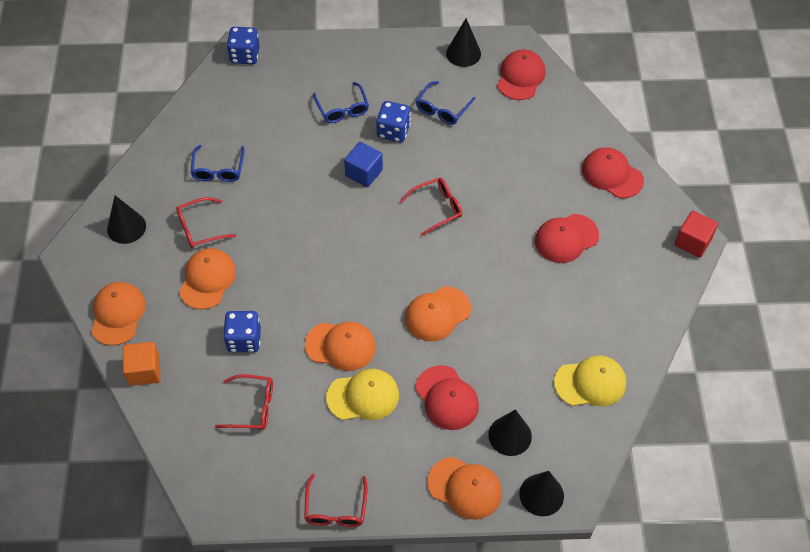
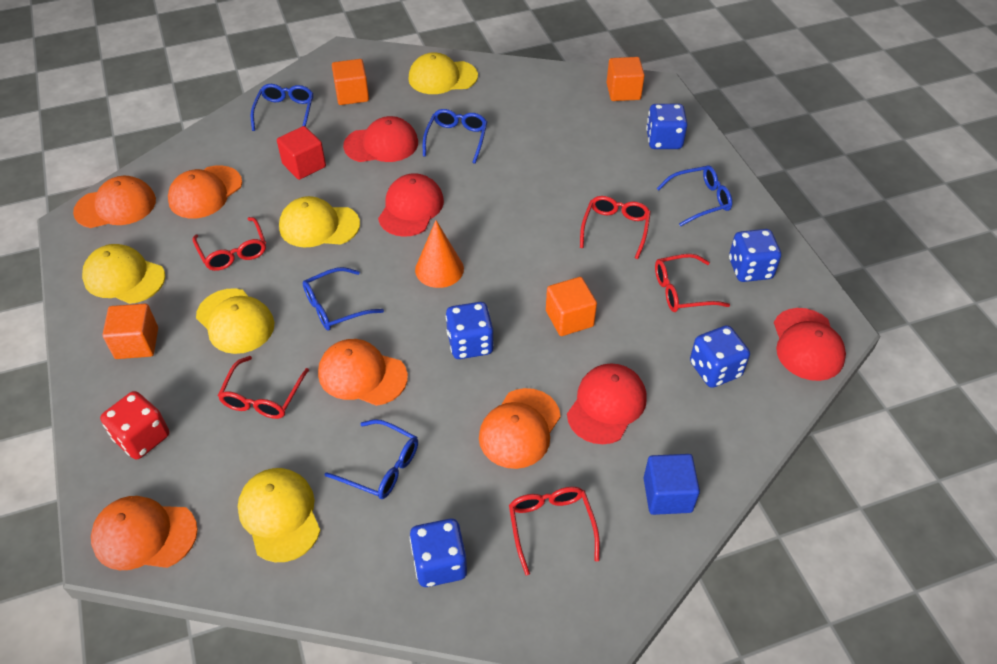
black cone: [107,195,146,244] [446,18,481,67] [488,409,532,456] [519,471,564,516] = 4 -> none = 0
blue dice: [223,311,261,352] [227,27,260,64] [376,101,411,142] = 3 -> [410,519,467,587] [446,302,494,359] [646,104,688,149] [690,325,750,388] [729,229,781,282] = 5
blue glasses: [191,145,245,182] [313,82,369,123] [416,81,475,125] = 3 -> [251,84,313,131] [303,267,384,331] [325,419,418,499] [423,109,487,164] [657,165,732,226] = 5
orange cone: none = 0 -> [415,220,464,288] = 1
orange cube: [123,342,160,386] = 1 -> [102,304,158,359] [332,59,369,105] [546,277,597,336] [607,57,645,101] = 4
red dice: none = 0 -> [100,391,170,459] = 1
red glasses: [176,197,236,248] [215,374,273,430] [304,474,368,527] [400,178,462,236] = 4 -> [193,217,266,271] [218,356,309,419] [509,487,600,575] [580,196,651,259] [655,254,730,312] = 5
yellow cap: [326,369,399,420] [554,356,626,406] = 2 -> [82,244,165,304] [196,288,274,354] [238,468,321,562] [279,196,360,248] [408,52,478,94] = 5

